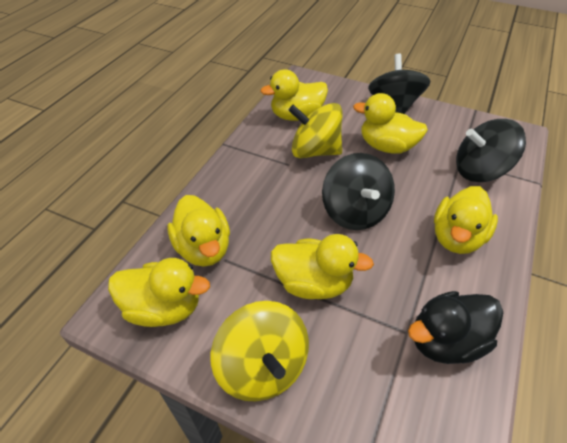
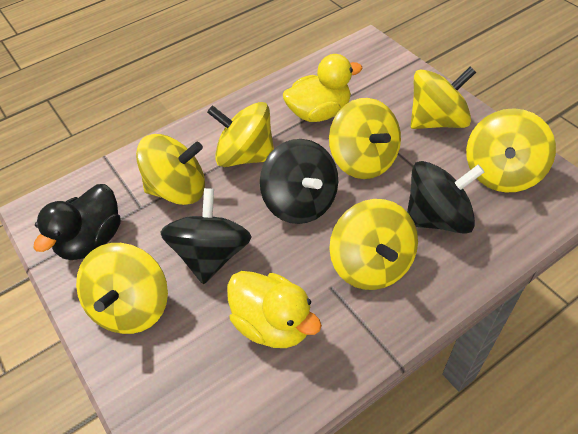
yellow duck: [108,258,210,327] [168,195,230,267] [261,69,328,121] [271,234,374,299] [353,93,428,154] [434,186,498,254] = 6 -> [227,271,322,348] [283,54,362,122] = 2
yellow spinning top: [211,301,309,402] [288,103,342,158] = 2 -> [76,243,168,334] [136,134,205,205] [207,102,274,167] [329,98,401,179] [329,199,418,290] [411,66,476,129] [466,108,556,192] = 7

